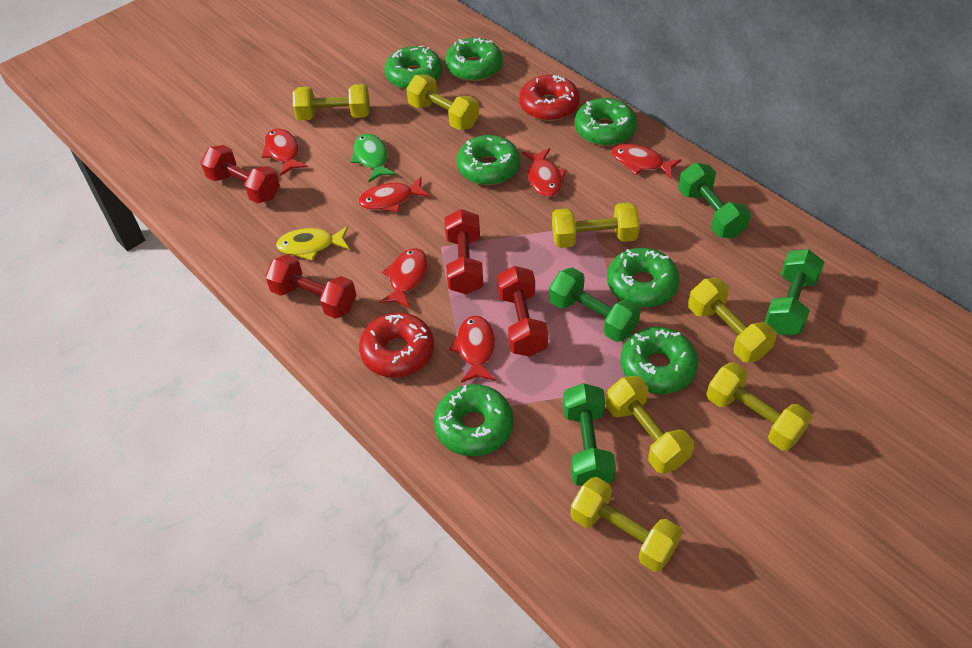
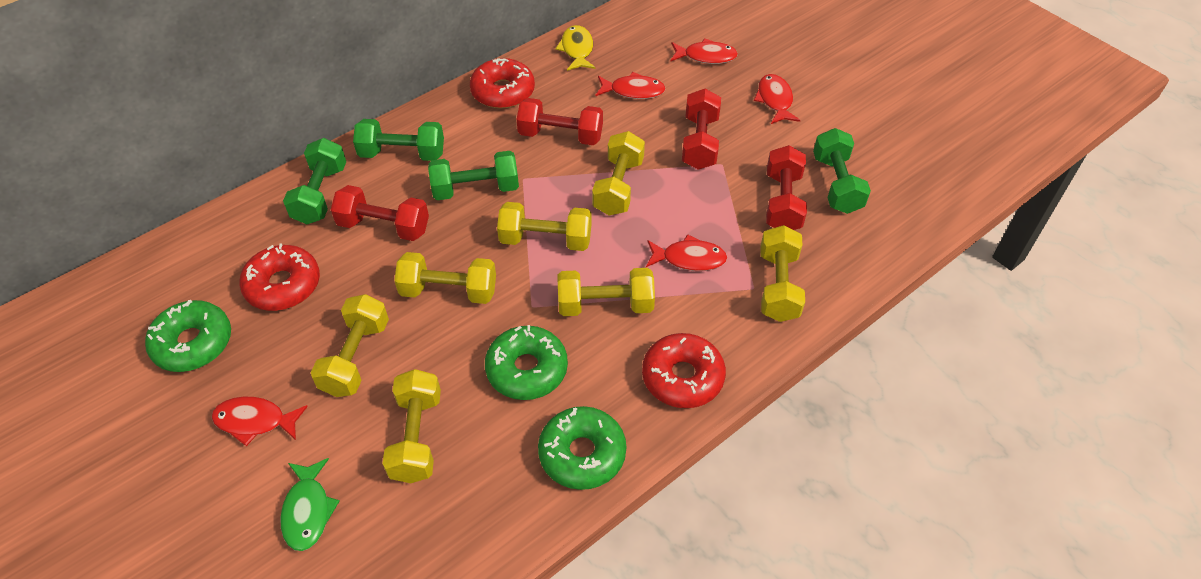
green donut: [384,46,443,89] [434,384,513,456] [445,38,503,81] [456,135,520,185] [575,98,637,146] [607,248,680,307] [620,327,698,394] = 7 -> [145,300,231,372] [485,325,568,400] [538,406,626,490] = 3
red donut: [359,313,434,378] [519,75,580,121] = 2 -> [239,243,320,311] [470,58,535,109] [642,333,726,408] = 3
red fish: [262,128,308,176] [358,177,430,212] [379,248,428,309] [449,316,495,383] [522,148,566,197] [611,144,681,179] = 6 -> [212,397,308,446] [595,72,666,99] [646,234,727,271] [671,38,738,64] [754,74,800,124] = 5

